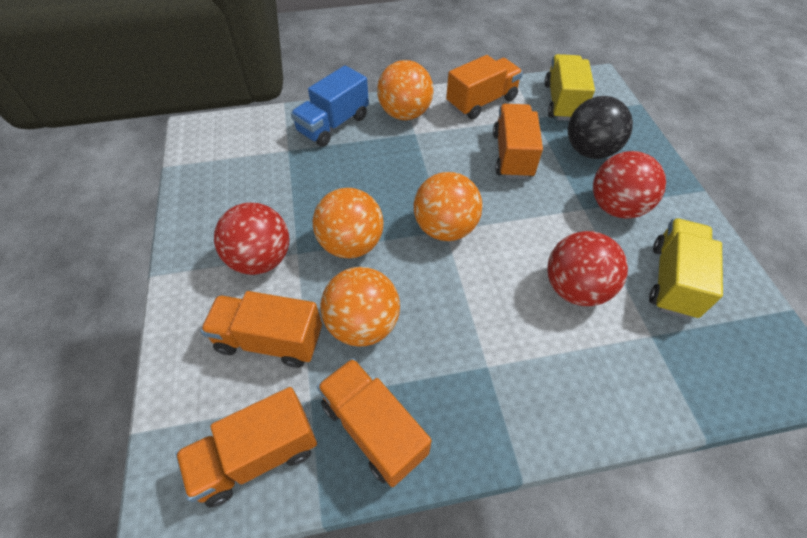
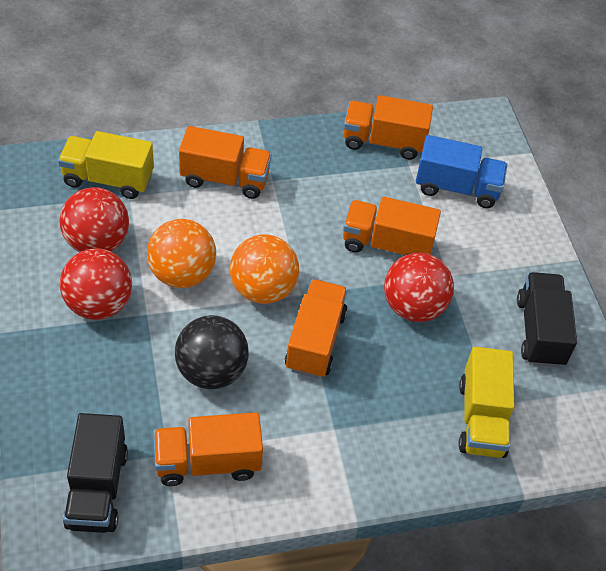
black truck: none = 0 -> [63,413,128,533] [517,272,577,367] = 2
orange ball: [313,188,383,258] [320,267,400,347] [377,60,433,120] [414,172,483,241] = 4 -> [147,219,216,288] [230,234,299,304] = 2

